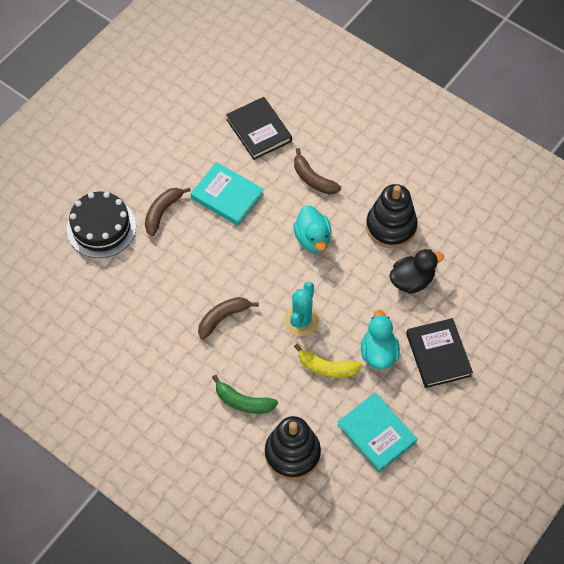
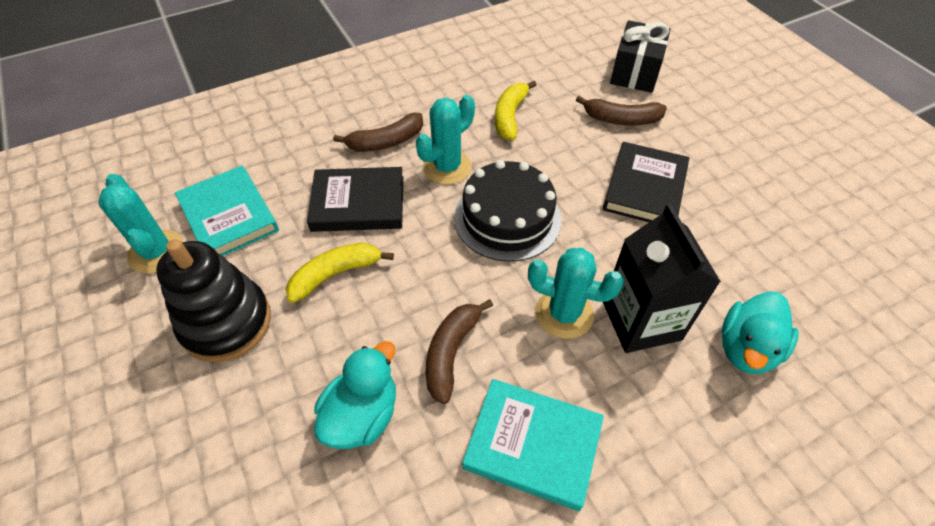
black carton: none = 0 -> [603,204,721,353] = 1
black duck: [389,249,444,294] = 1 -> none = 0
black gift: none = 0 -> [610,20,671,93] = 1
black stacking toy: [265,416,321,480] [366,184,418,248] = 2 -> [156,239,271,362] = 1
green banana: [212,375,278,414] = 1 -> none = 0
turquoise cactus: [284,282,319,336] = 1 -> [98,174,183,274] [416,95,475,185] [528,248,624,339] = 3
yellow banana: [294,344,362,378] = 1 -> [286,243,394,303] [495,80,536,140] = 2

